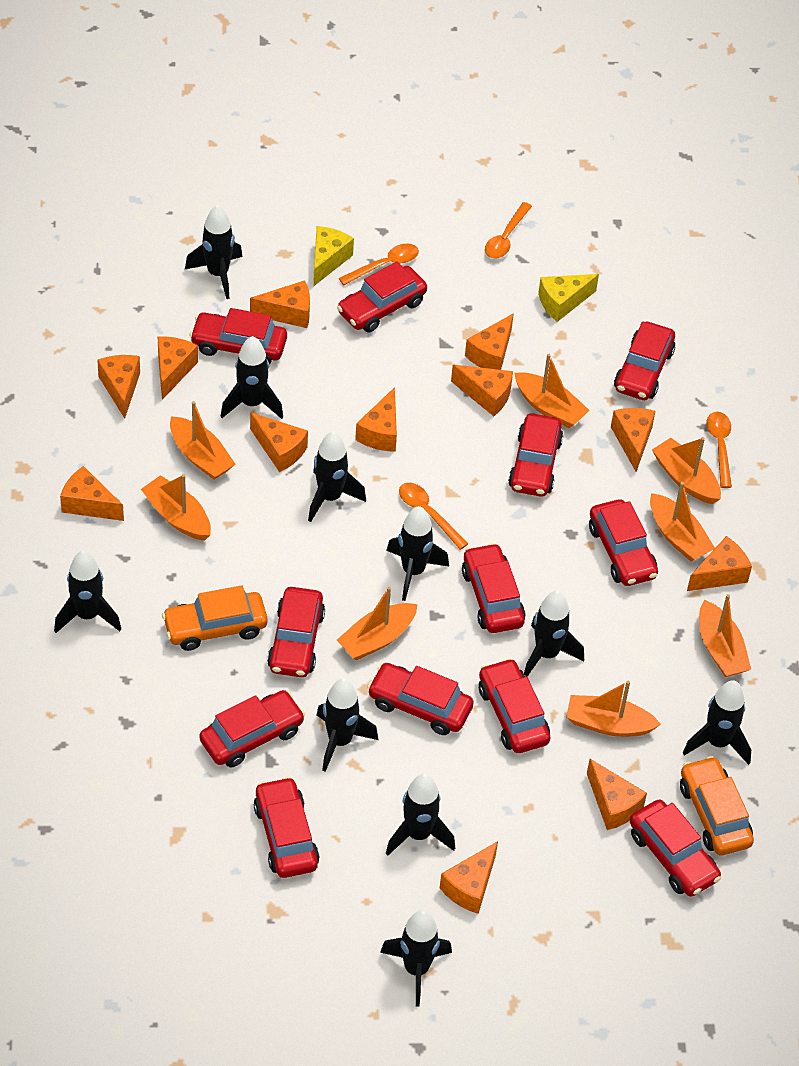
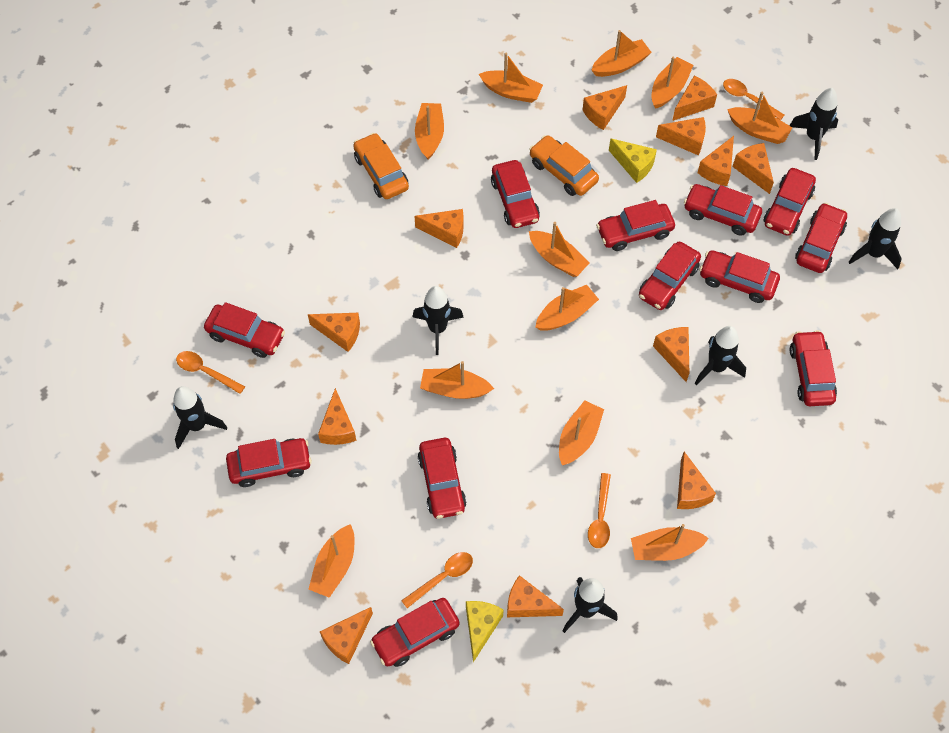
black rocket: [54,550,121,633] [185,205,243,299] [221,336,283,419] [308,431,366,522] [317,678,378,772] [380,910,452,1007] [386,506,449,601] [386,773,455,856] [524,590,584,677] [683,680,751,765] = 10 -> [173,386,227,449] [413,286,464,355] [563,577,618,633] [695,326,746,385] [789,88,838,160] [848,208,902,269] = 6
orange boat: [141,474,211,541] [170,401,235,480] [337,587,418,660] [515,354,590,428] [566,681,661,737] [650,482,715,562] [652,437,721,504] [699,594,751,677] = 8 -> [308,524,354,598] [415,103,444,160] [420,361,494,399] [479,53,543,103] [529,222,590,277] [535,285,599,331] [559,400,604,465] [591,30,652,77] [631,524,709,561] [652,57,693,109] [727,92,792,144] = 11

